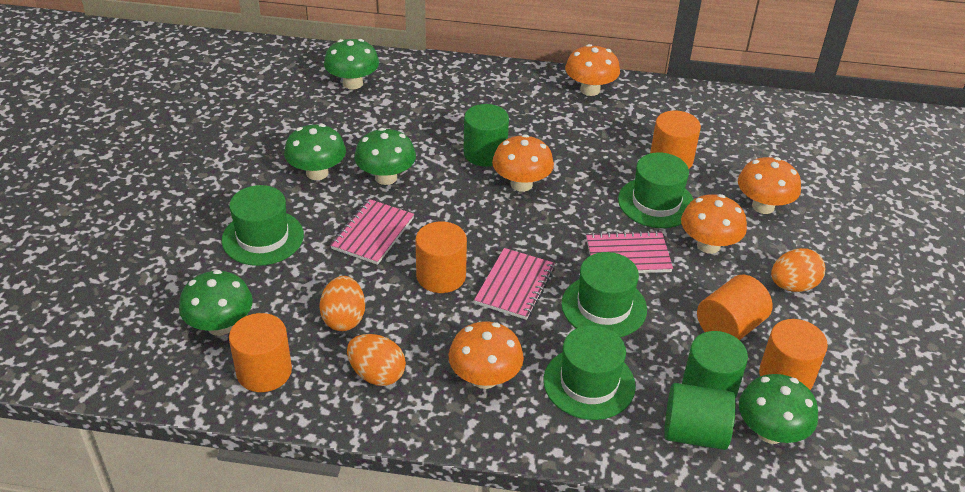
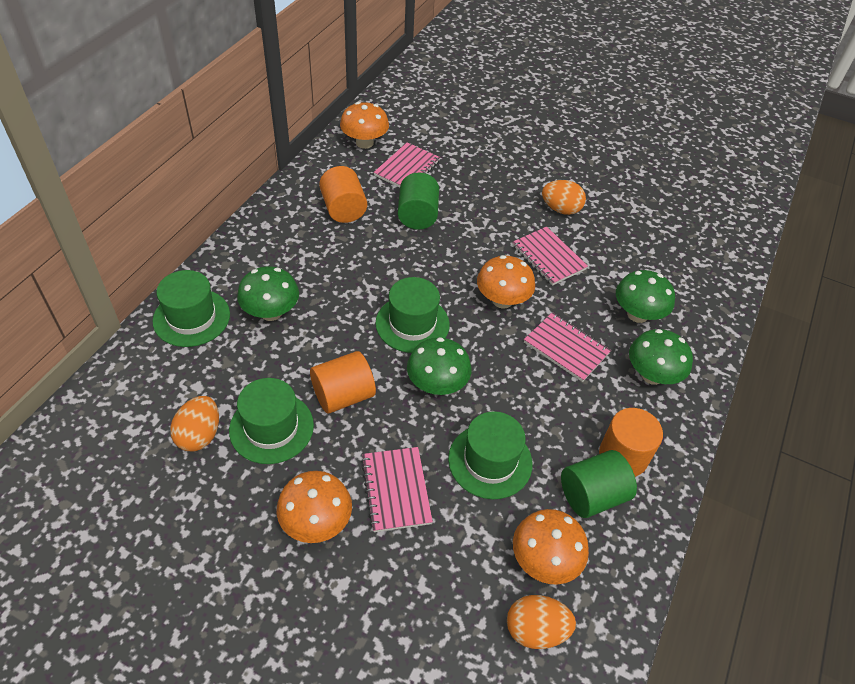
green cylinder: [463,104,509,167] [664,383,736,450] [682,331,748,399] = 3 -> [398,172,439,230] [561,450,637,518] = 2
green mushroom: [179,270,253,336] [284,124,346,180] [324,39,379,89] [354,128,416,185] [739,374,818,444] = 5 -> [237,266,299,321] [407,337,472,395] [616,270,675,323] [629,329,693,385] = 4
orange cylinder: [229,313,292,392] [416,221,467,293] [650,110,701,169] [697,275,773,340] [759,319,828,390] = 5 -> [310,351,376,413] [319,166,367,223] [599,408,663,477] = 3
orange mushroom: [449,321,524,389] [492,134,554,192] [565,44,620,96] [681,194,747,254] [738,157,801,214] = 5 -> [277,471,352,543] [340,102,389,149] [477,255,535,309] [513,509,589,585] = 4
pink notebook: [330,199,414,265] [474,248,555,320] [586,230,673,273] = 3 -> [361,447,433,532] [374,142,441,187] [512,227,588,286] [524,312,611,382] = 4

